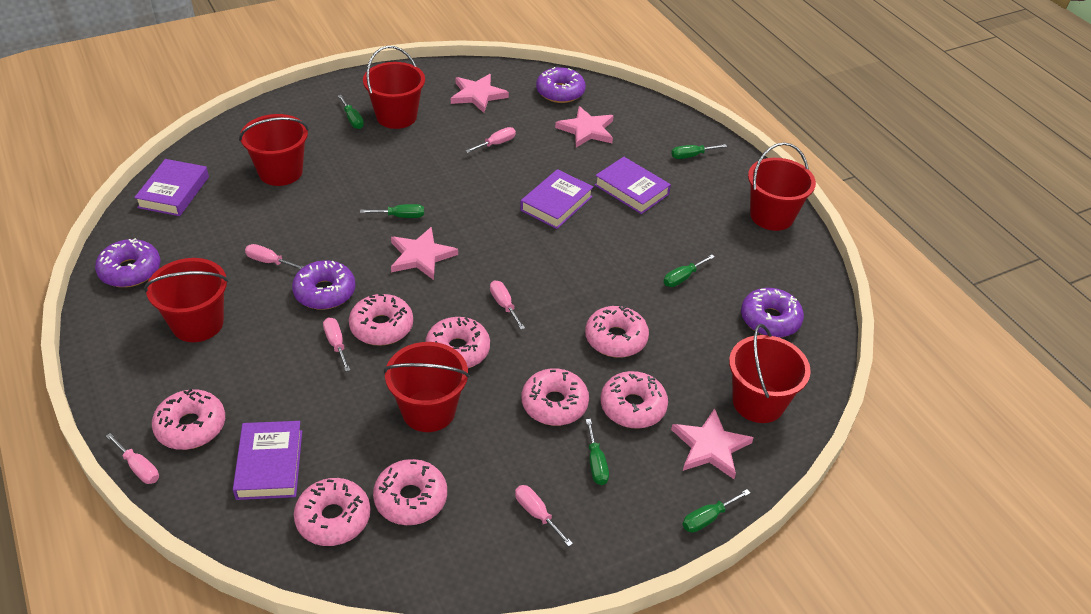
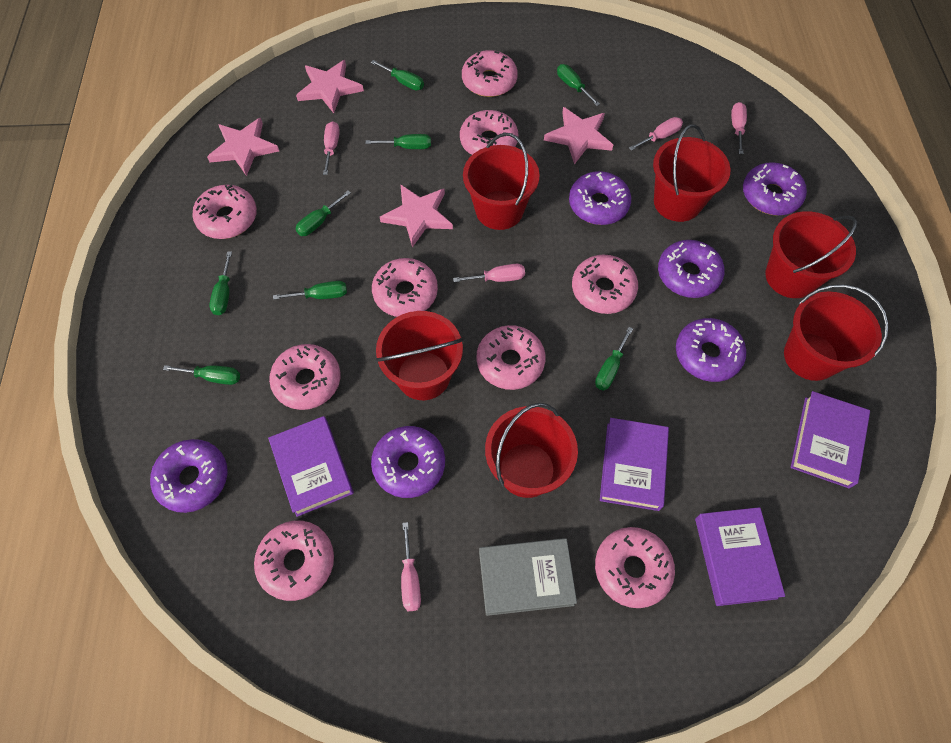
green screwdriver: [338,95,364,129] [360,204,424,218] [586,419,609,485] [664,254,715,287] [671,144,727,159] [683,489,750,533] = 6 -> [163,365,240,385] [209,251,232,315] [273,281,347,300] [296,190,351,236] [365,134,431,149] [371,60,424,90] [557,64,600,106] [595,327,633,390] = 8
grey book: none = 0 -> [479,538,577,616] = 1
pink donut: [152,389,225,450] [294,478,370,546] [349,294,413,346] [373,459,447,525] [425,317,490,368] [522,369,589,426] [585,306,649,358] [601,371,668,429] = 8 -> [192,185,257,239] [254,521,334,601] [269,344,340,410] [372,258,438,317] [460,110,518,155] [462,50,518,97] [477,325,546,390] [572,255,638,314] [595,527,675,608] = 9
pink screwdriver: [106,433,159,484] [245,244,304,269] [323,317,350,372] [466,127,516,153] [490,280,525,330] [515,485,573,547] = 6 -> [323,121,340,175] [401,522,421,611] [453,264,525,282] [629,117,683,151] [731,102,747,154] = 5
purple donut: [95,238,160,287] [292,260,355,310] [536,67,586,103] [741,288,804,338] = 4 -> [150,439,227,513] [371,426,445,498] [569,171,631,225] [658,240,724,298] [676,318,746,382] [743,162,807,216] = 6

